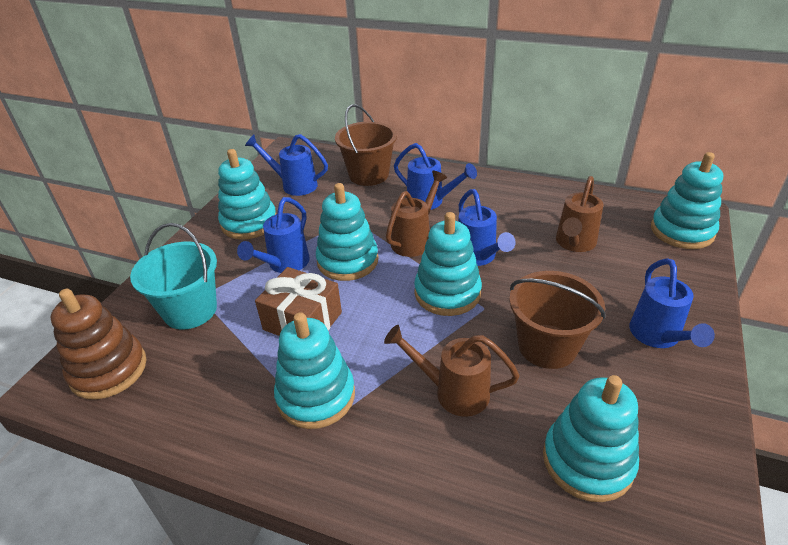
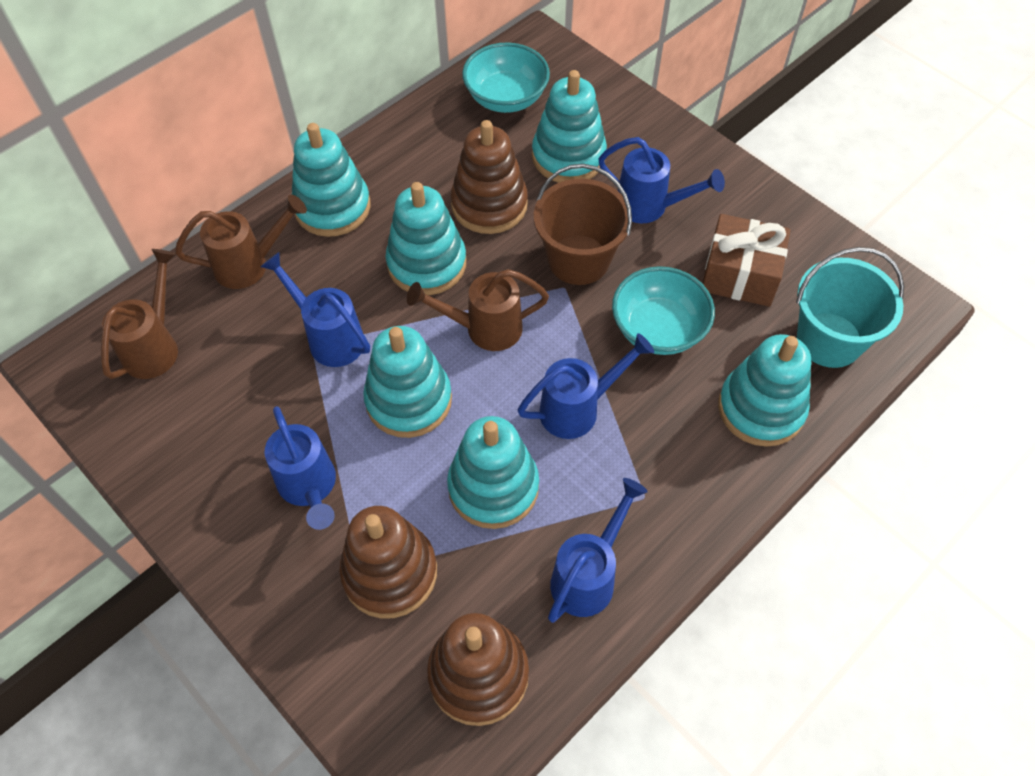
brown bucket: [335,104,397,186] [509,271,606,369] = 2 -> [534,164,632,285] = 1
brown stacking toy: [50,289,146,400] = 1 -> [339,506,437,619] [427,613,529,726] [451,120,528,234] = 3
turquoise bowl: none = 0 -> [462,43,550,113] [612,266,715,355] = 2

